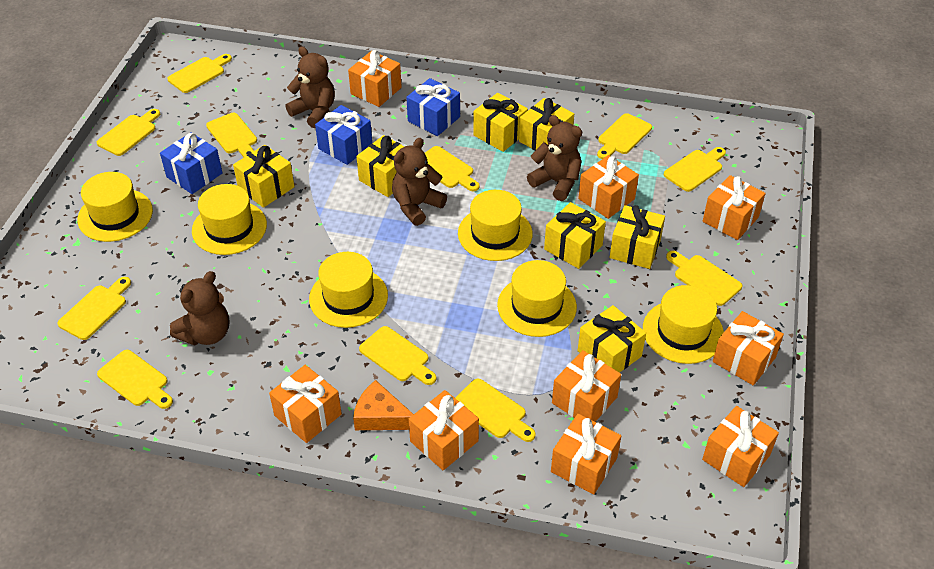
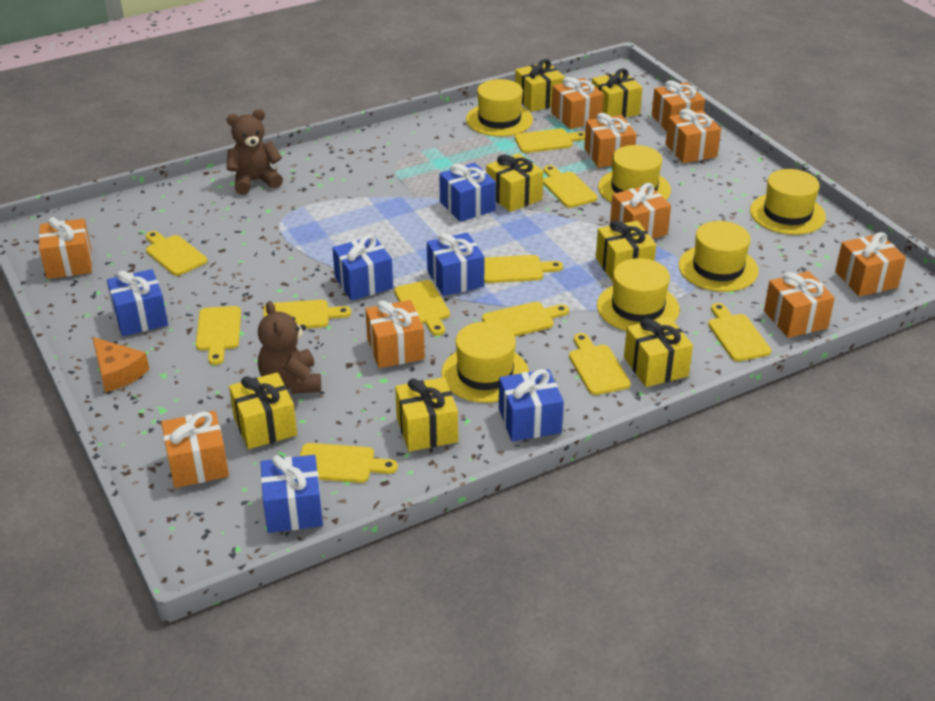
blue gift: [160,132,223,194] [315,105,372,165] [406,78,460,136] = 3 -> [107,269,168,336] [261,455,323,533] [332,235,393,301] [427,232,485,296] [439,163,496,222] [499,369,564,441] = 6
brown teddy bear: [170,271,229,346] [285,47,335,129] [392,138,447,226] [527,115,582,201] = 4 -> [227,109,283,195] [258,301,321,394] = 2
orange gift: [269,365,342,443] [348,50,402,107] [409,390,479,470] [551,414,621,494] [552,350,621,422] [578,155,639,219] [702,406,779,487] [703,175,766,240] [713,311,784,385] = 9 -> [39,217,92,279] [161,411,229,488] [365,300,425,368] [551,77,604,129] [584,113,637,168] [610,183,671,239] [652,80,705,131] [666,109,721,163] [764,271,835,338] [835,232,906,296] = 10

